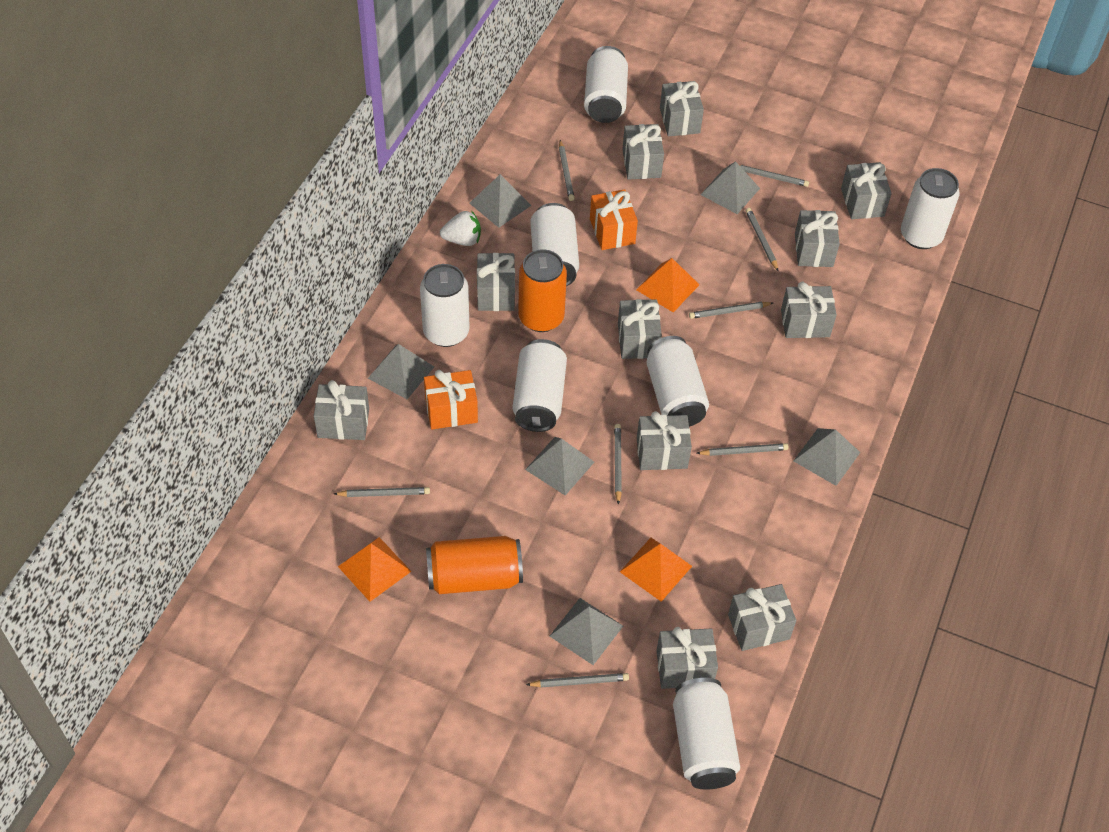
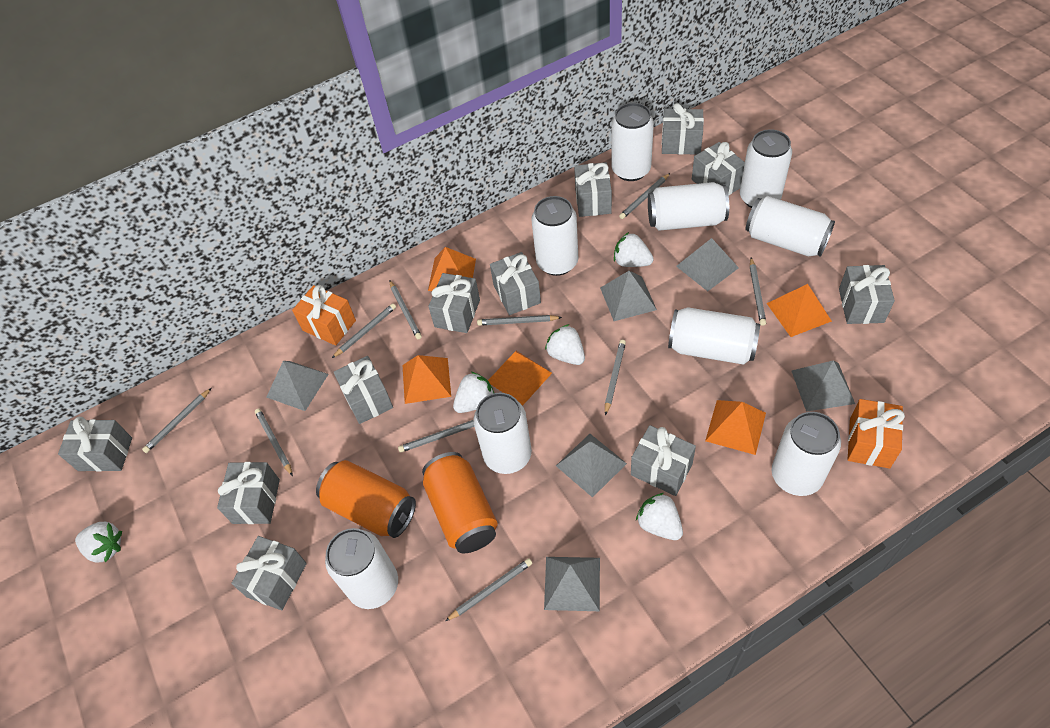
grey pencil: [334,487,430,497] [526,673,629,687] [559,140,575,201] [614,424,622,505] [689,302,773,319] [696,443,789,456] [740,165,809,187] [746,208,778,271] = 8 -> [142,388,211,453] [255,408,293,476] [332,304,396,358] [389,280,422,339] [398,420,474,453] [446,558,532,621] [477,315,562,326] [605,340,626,416] [619,173,670,219] [750,258,766,326] = 10
orange pyramid: [338,537,411,602] [620,538,692,602] [636,258,699,312] = 3 -> [403,355,451,404] [428,247,476,291] [488,351,552,405] [705,400,766,455] [767,284,832,337] = 5
white can: [420,264,469,347] [513,339,567,432] [531,203,579,286] [584,46,628,123] [646,336,709,427] [673,678,740,790] [901,168,959,249] = 7 -> [325,528,398,609] [473,393,532,474] [531,196,578,276] [611,103,654,181] [648,182,729,231] [668,307,760,365] [740,129,792,208] [746,196,835,257] [772,412,841,496] = 9
white strawberry: [440,210,481,246] = 1 -> [75,522,122,563] [453,371,494,413] [545,324,585,365] [614,232,654,267] [636,493,683,540] = 5

